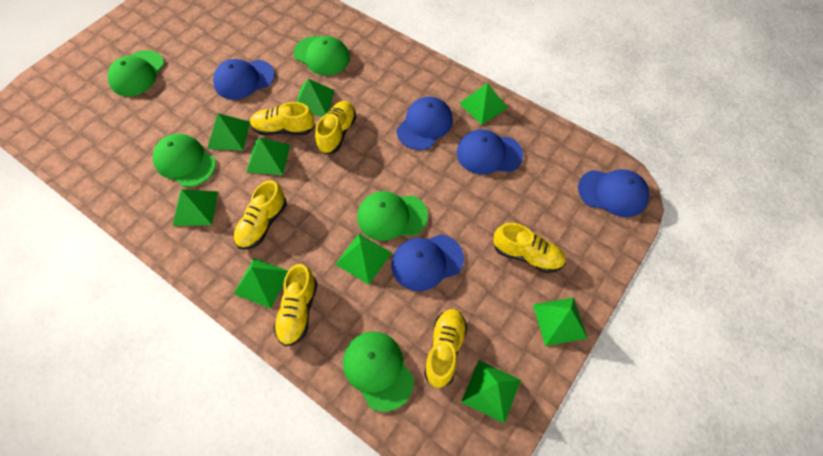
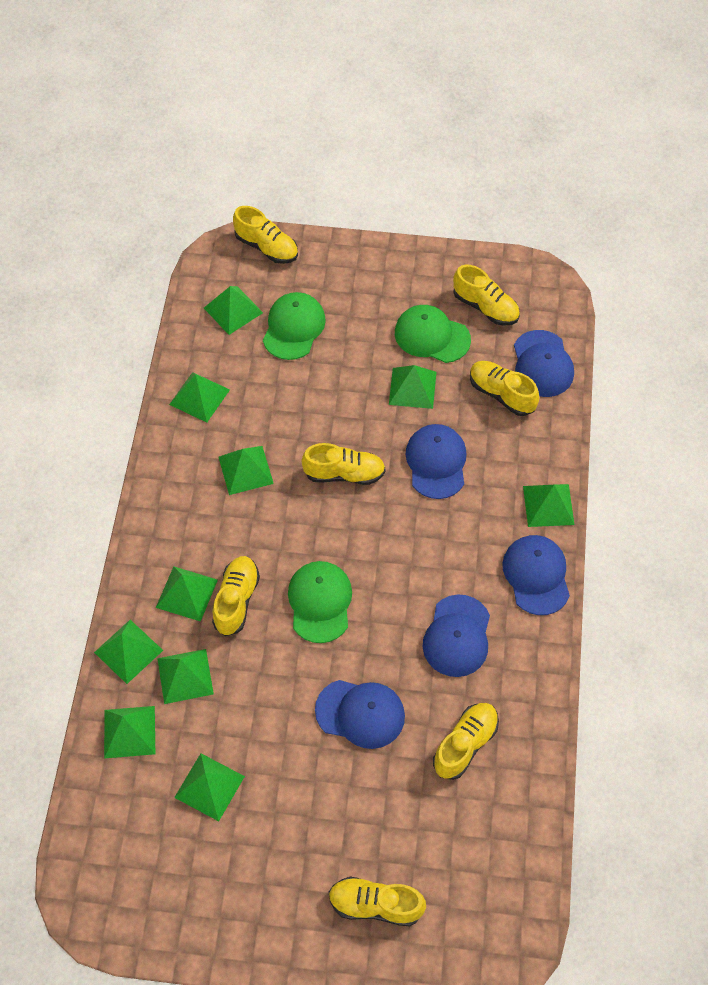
green cap: [108,50,164,96] [153,134,216,187] [294,36,350,75] [343,332,414,412] [357,191,428,241] = 5 -> [263,292,326,360] [288,561,352,643] [395,305,471,363] = 3
green pyramid: [173,189,218,226] [207,113,250,151] [234,258,288,308] [246,137,290,175] [297,79,334,116] [335,234,392,285] [459,83,507,125] [461,360,521,424] [533,297,588,346] = 9 -> [94,620,163,684] [104,706,155,758] [156,566,218,622] [157,649,214,704] [169,372,230,423] [174,754,245,821] [204,286,263,335] [219,446,274,495] [389,365,436,409] [523,484,574,527] = 10
yellow shoe: [233,180,287,250] [250,102,315,135] [274,264,318,346] [315,101,356,154] [424,309,467,388] [493,223,566,273] = 6 -> [212,556,260,636] [233,206,298,264] [301,443,386,485] [329,877,426,926] [433,703,499,780] [453,264,520,326] [470,361,539,416] = 7

